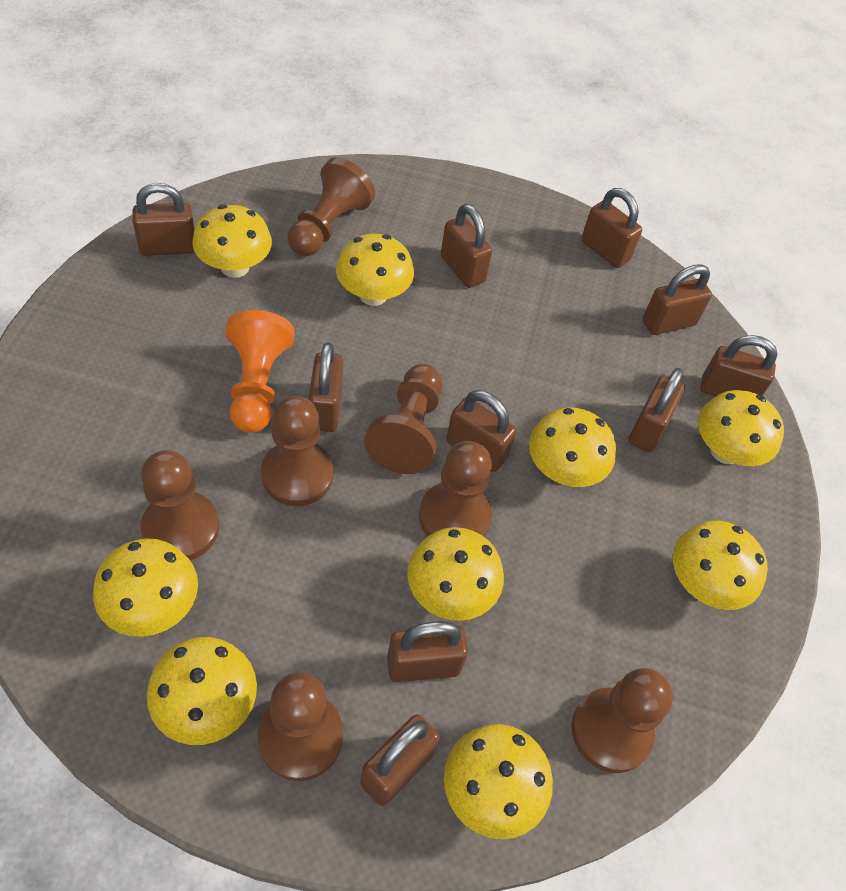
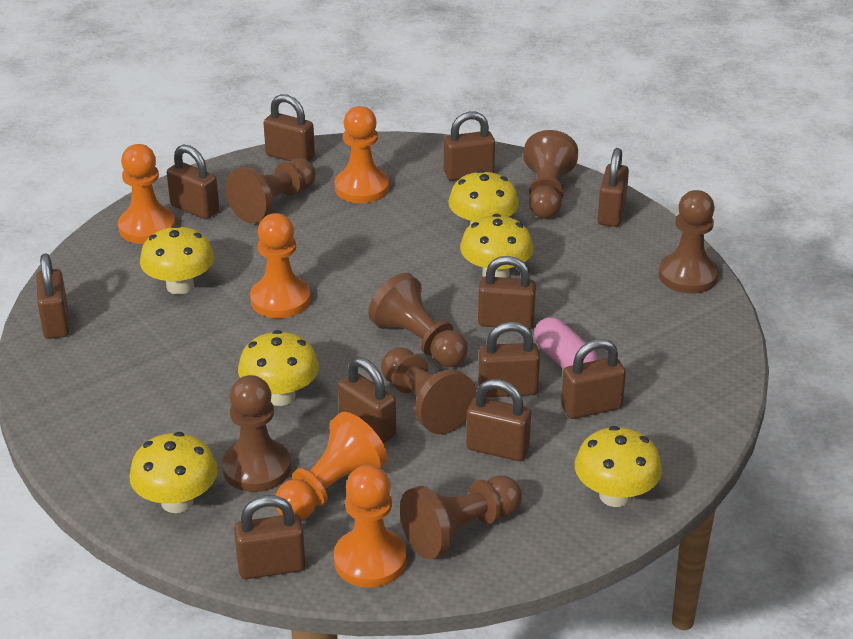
brown padlock: [132,183,195,256] [309,342,343,432] [360,714,440,806] [387,621,468,683] [441,204,492,288] [446,390,516,472] [581,188,642,268] [628,368,685,452] [643,264,712,335] [700,335,778,397] = 10 -> [36,254,69,339] [167,144,219,219] [234,495,305,579] [264,94,315,162] [338,357,396,444] [444,111,495,181] [466,379,531,461] [478,256,536,330] [478,322,540,397] [561,339,626,419] [598,148,629,227] = 11
orange pawn: [225,310,294,433] = 1 -> [118,144,176,244] [250,213,311,318] [275,412,388,520] [334,106,389,203] [334,465,407,588] = 5
pink capsule: none = 0 -> [534,317,598,369] = 1
yellow mushroom: [93,538,198,637] [147,637,257,745] [192,204,272,278] [336,233,414,306] [407,527,504,621] [444,724,553,840] [529,407,616,487] [673,521,768,610] [698,390,784,466] = 9 -> [129,432,218,513] [140,225,214,295] [238,330,319,406] [448,170,519,224] [460,214,533,278] [575,426,662,507] = 6

